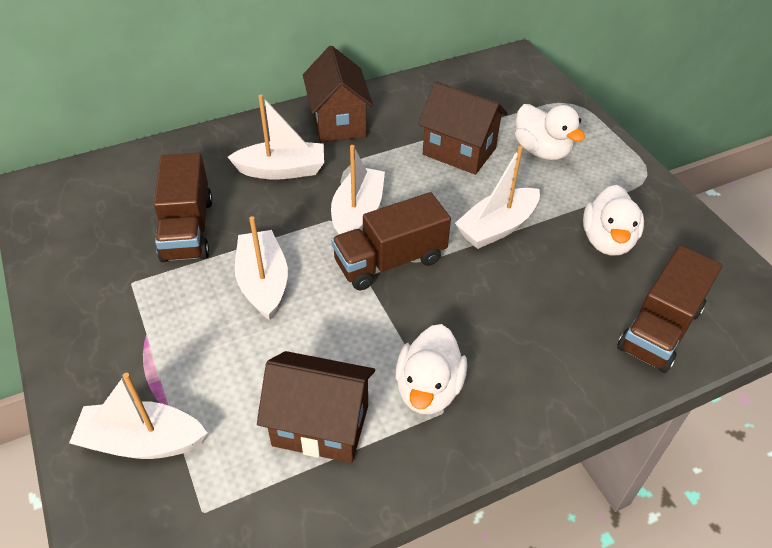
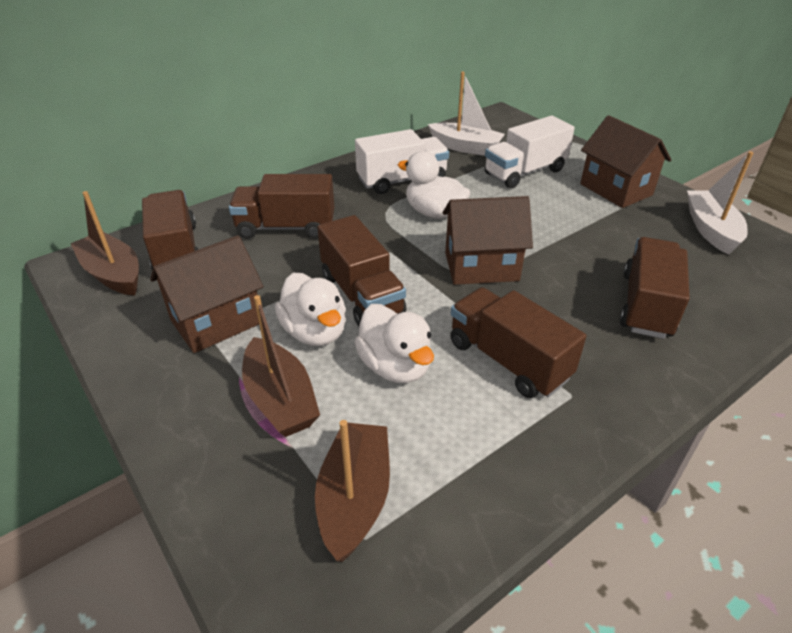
brown boat: none = 0 -> [70,191,139,296] [242,295,320,437] [315,420,390,562] = 3
brown truck: [154,153,213,262] [331,192,451,290] [617,245,722,373] = 3 -> [142,190,198,270] [229,174,334,239] [317,215,406,326] [450,287,586,398] [620,237,690,339] = 5
white boat: [69,373,207,459] [228,94,324,180] [235,216,288,320] [331,145,385,234] [455,146,540,249] = 5 -> [428,71,505,156] [687,151,753,255] = 2
white truck: none = 0 -> [355,129,449,194] [485,115,575,188] = 2

